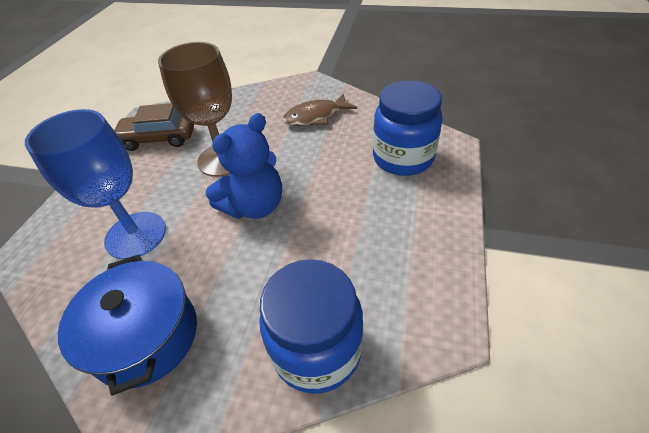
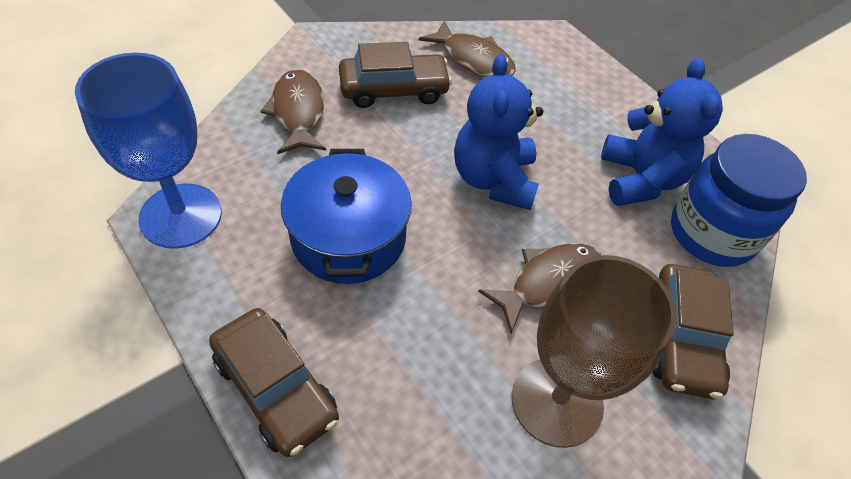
blue jar: [259,259,363,394] [373,80,443,176] = 2 -> [671,134,807,267] = 1
blue teddy bear: [206,113,282,219] = 1 -> [454,54,543,210] [601,58,723,206] = 2
brown car: [114,103,194,151] = 1 -> [209,308,339,457] [339,42,452,108] [653,264,734,399] = 3
brown fish: [283,93,357,126] = 1 -> [260,69,326,154] [419,20,516,77] [478,243,601,334] = 3

